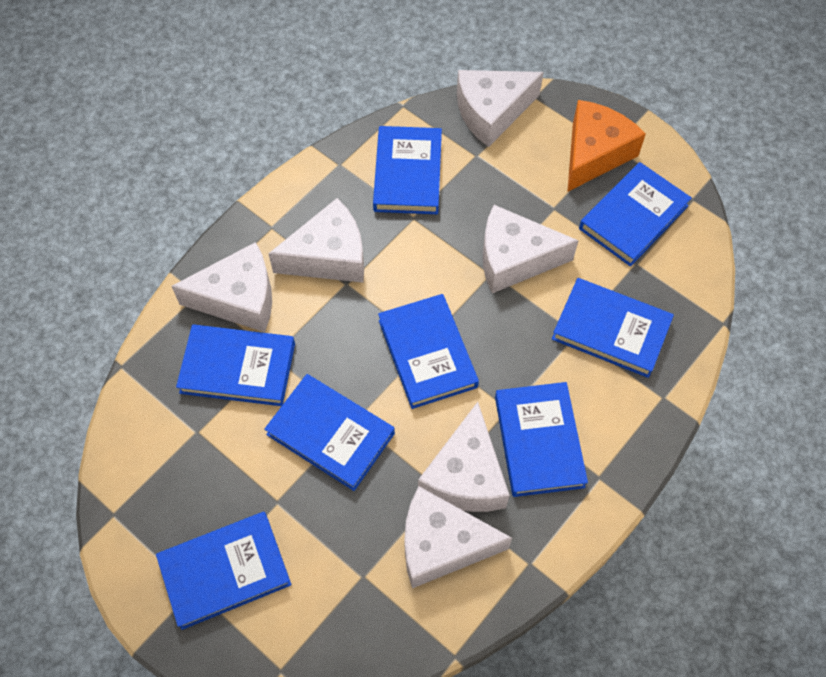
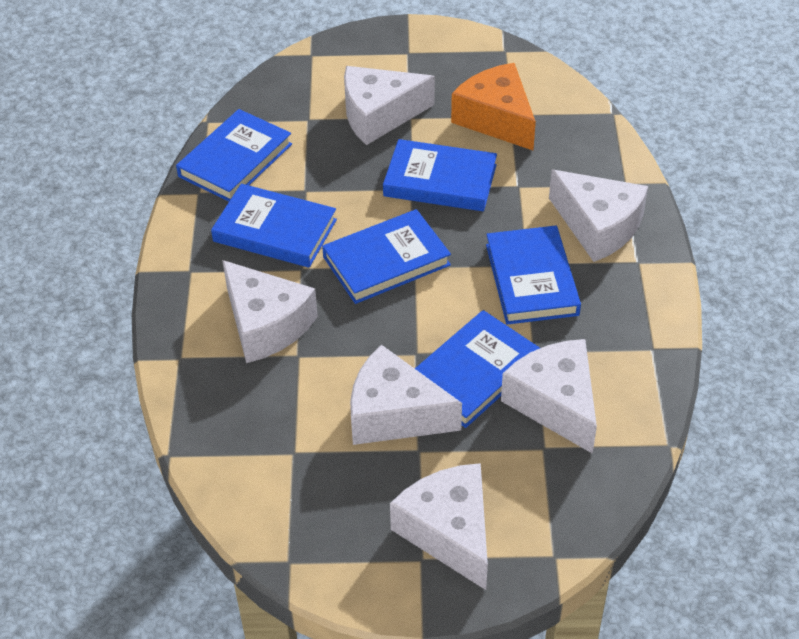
blue book: [156,512,291,630] [176,325,295,406] [264,374,395,491] [373,126,442,214] [378,294,479,409] [495,382,588,497] [552,278,674,378] [579,162,692,267] = 8 -> [176,109,292,202] [211,184,337,268] [322,209,451,304] [383,139,497,211] [415,310,540,428] [486,226,581,325] = 6

